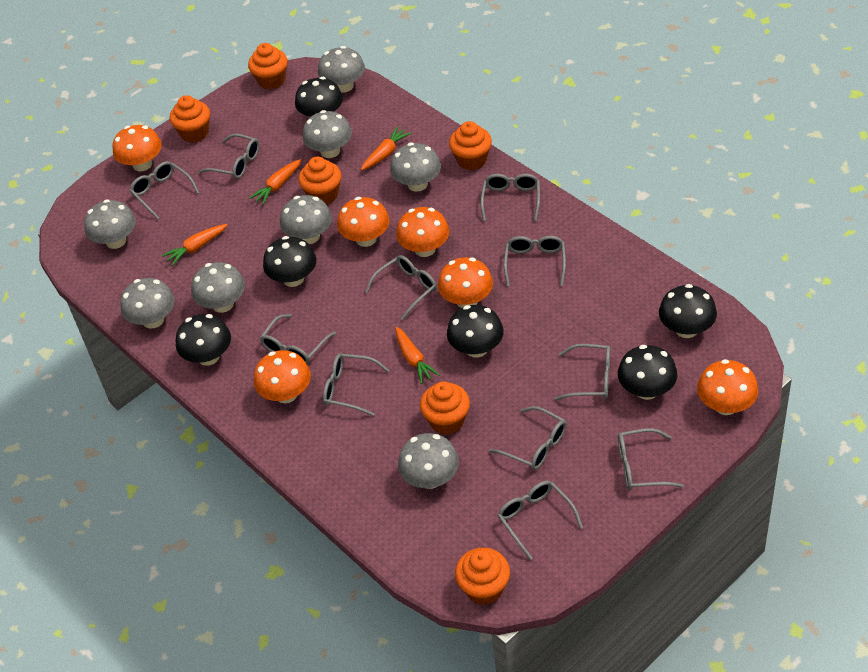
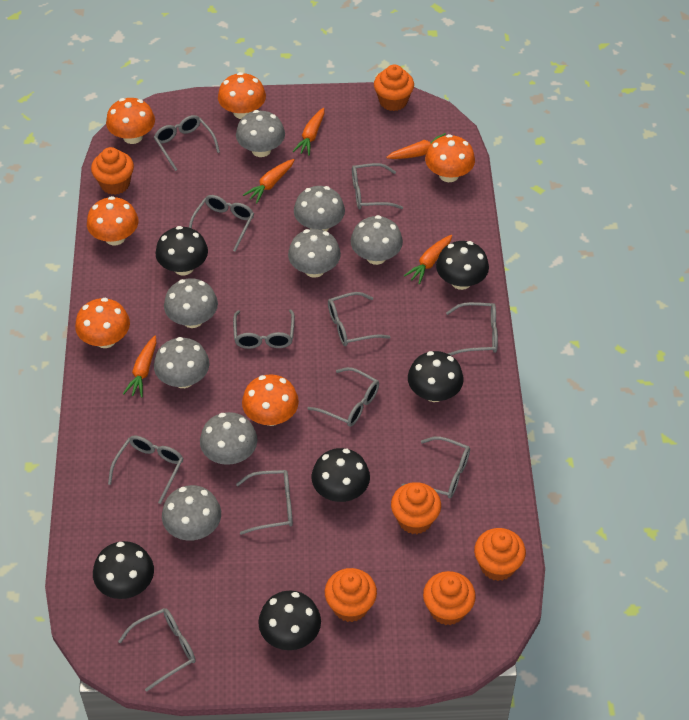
orange carrot: [162,224,227,266] [249,159,301,205] [361,126,411,171] [395,327,440,384] = 4 -> [123,336,156,398] [243,159,295,203] [293,108,324,156] [386,133,446,159] [404,235,452,284] = 5

